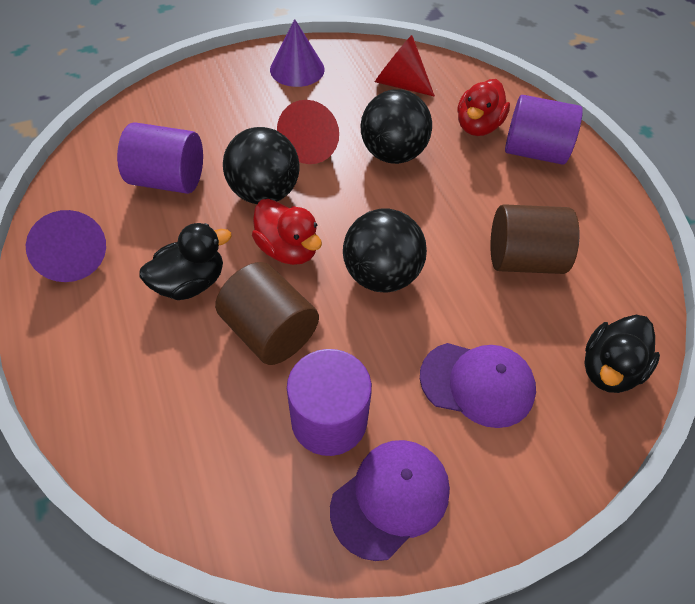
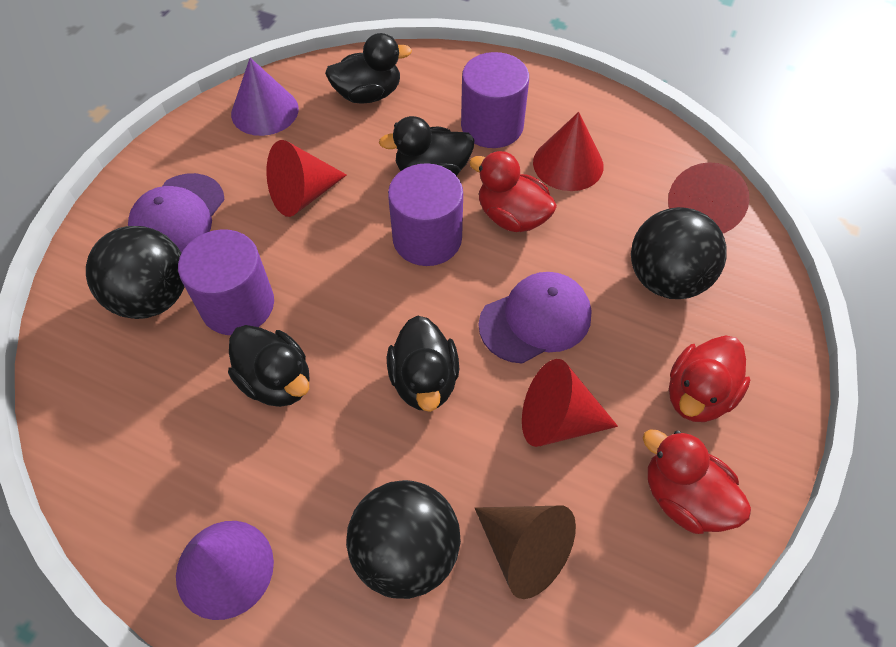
black duck: [139,223,232,300] [584,315,660,393] = 2 -> [228,325,310,407] [325,33,412,104] [379,116,475,176] [387,316,459,412] = 4
brown cone: none = 0 -> [475,505,576,599] = 1
brown cylinder: [215,262,319,365] [490,204,579,274] = 2 -> none = 0
red cone: [277,100,339,164] [375,35,435,97] = 2 -> [266,140,347,217] [522,359,618,447] [533,112,604,191] [668,162,750,233] = 4
red duck: [252,199,322,265] [457,79,510,136] = 2 -> [469,151,557,232] [643,429,751,534] [669,335,750,422] = 3

